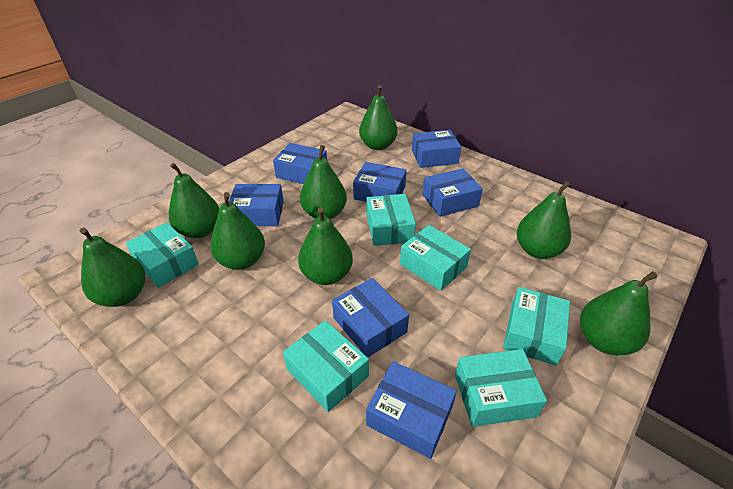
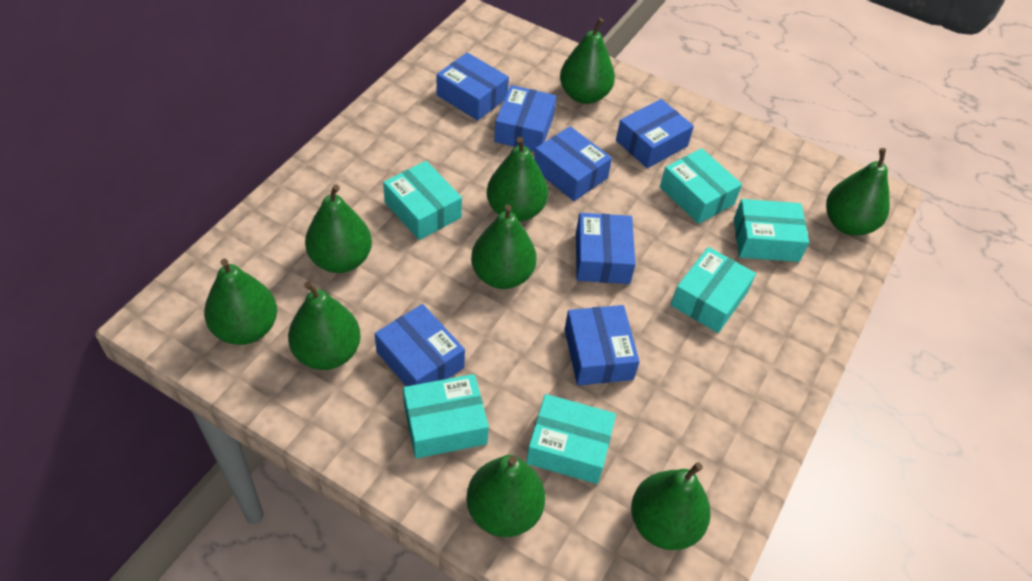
green pear: [80,228,145,307] [169,163,219,238] [210,192,265,270] [298,207,353,285] [300,145,347,219] [359,85,398,150] [517,181,571,259] [580,271,657,355] = 8 -> [204,259,277,345] [288,281,361,370] [305,185,372,273] [466,455,545,537] [471,204,537,289] [487,137,548,222] [560,18,615,104] [631,462,711,550] [826,148,890,236] = 9

